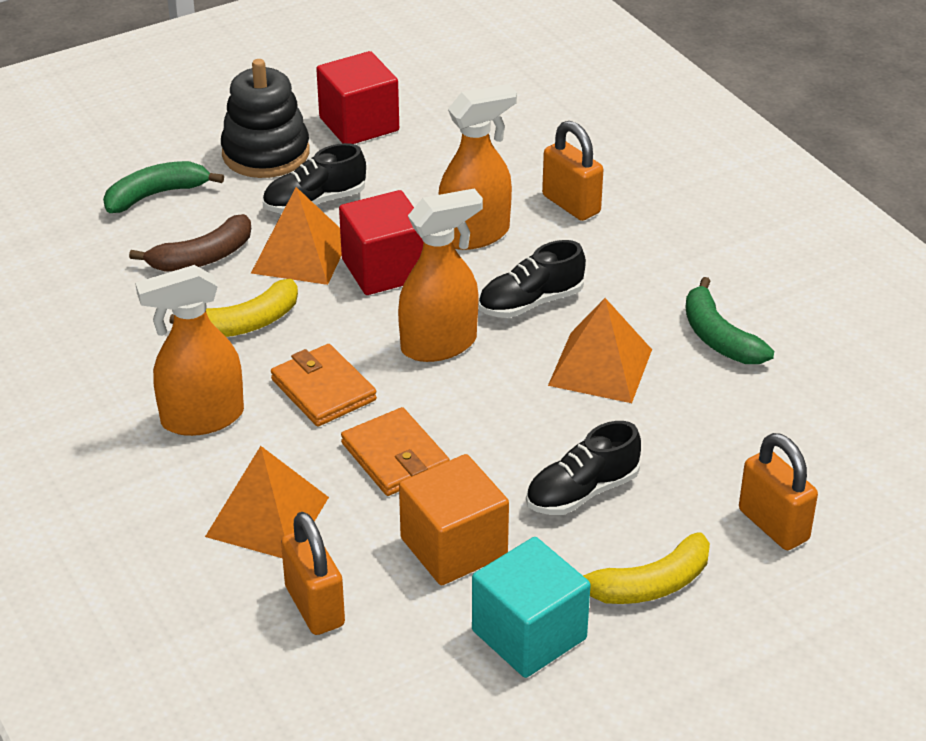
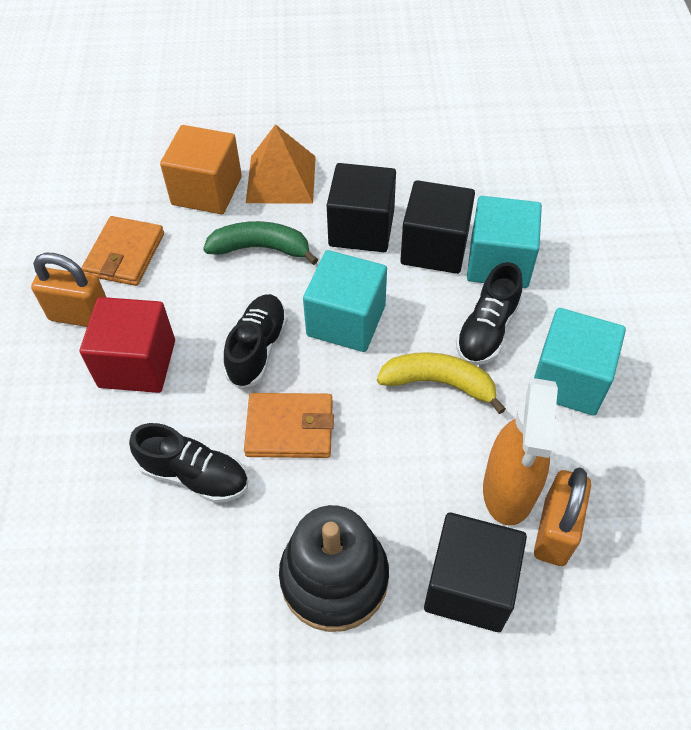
black cube: none = 0 -> [327,163,396,252] [400,180,475,274] [424,512,527,632] = 3
brown banana: [129,214,251,272] = 1 -> none = 0
green banana: [103,161,224,213] [685,277,774,364] = 2 -> [203,221,318,265] = 1
orange padlock: [281,512,345,635] [542,121,603,221] [739,433,818,550] = 3 -> [31,253,106,327] [534,468,591,566] = 2
orange pyramid: [205,446,329,558] [251,187,342,285] [548,298,652,403] = 3 -> [246,124,316,204] = 1
orange spray bottle: [135,265,244,436] [398,188,483,362] [438,84,517,250] = 3 -> [483,378,558,525] = 1
red cube: [316,51,399,144] [339,190,423,295] = 2 -> [80,297,175,393] = 1
turquoise cube: [472,537,591,678] = 1 -> [303,250,387,352] [467,196,542,288] [534,308,626,416] = 3
yellow banana: [169,279,298,337] [583,532,710,604] = 2 -> [377,352,506,414] = 1

